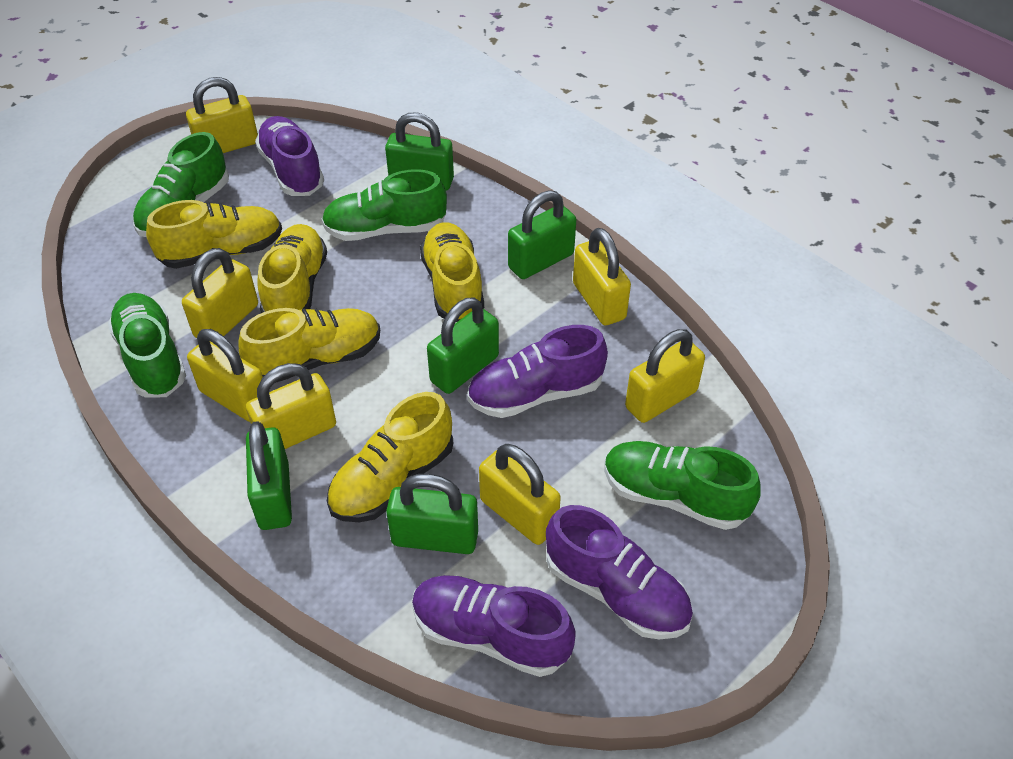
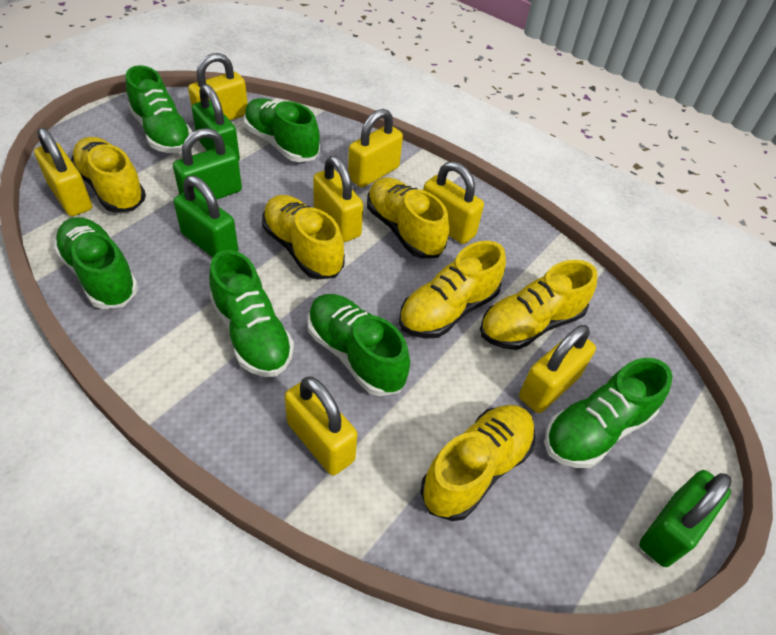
green padlock: [246,421,292,530] [385,112,454,190] [386,474,478,554] [427,297,499,394] [508,190,576,279] = 5 -> [173,128,242,200] [174,175,238,257] [192,84,240,161] [639,470,732,567] = 4
green shoe: [108,293,186,398] [133,132,229,237] [321,169,447,241] [604,441,761,530] = 4 -> [53,217,139,309] [126,65,192,153] [209,250,294,377] [244,98,320,162] [308,294,410,396] [545,358,673,468] = 6
purple shoe: [255,116,324,196] [412,575,576,677] [467,325,608,418] [546,505,693,640] = 4 -> none = 0
yellow shoe: [146,200,282,269] [238,308,380,383] [257,224,327,313] [327,392,453,522] [420,222,484,322] = 5 -> [71,137,146,213] [262,195,345,280] [367,177,449,258] [399,241,506,338] [421,405,536,521] [480,260,598,350] = 6

